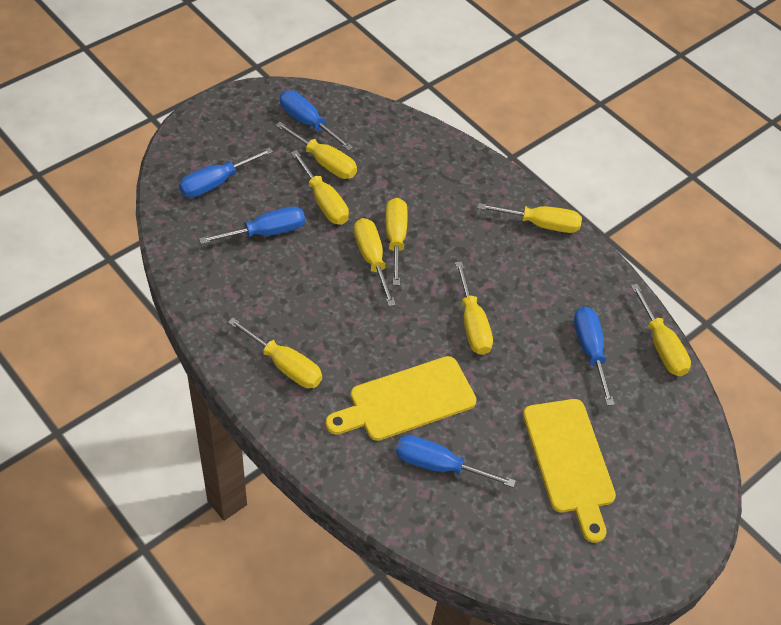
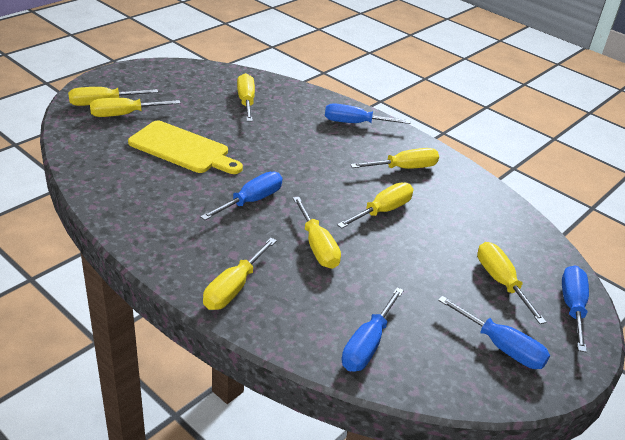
yellow cutting board: [326,356,477,441] [523,399,616,543] = 2 -> [128,121,243,174] = 1

